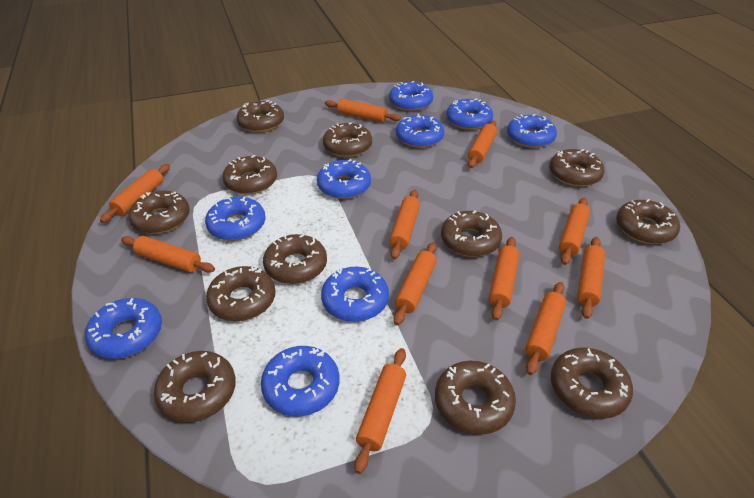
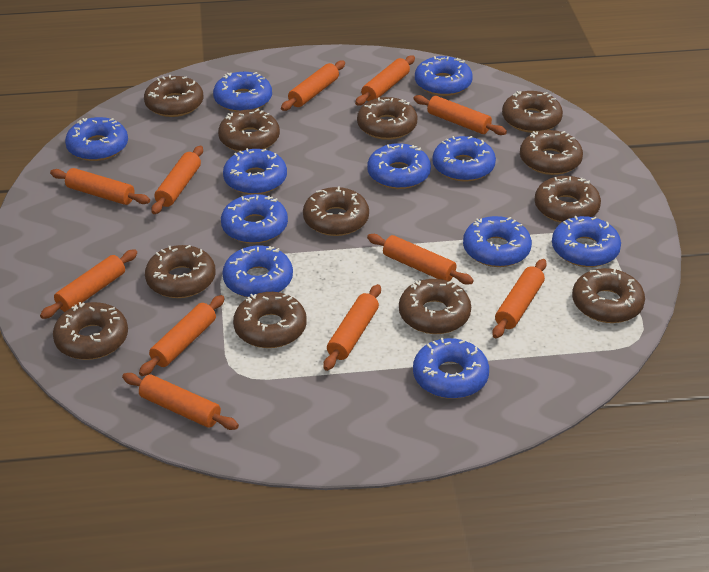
blue donut: [85,298,162,359] [205,197,265,241] [261,346,340,416] [317,159,371,199] [321,267,389,322] [389,81,433,111] [396,114,445,148] [446,98,493,130] [507,114,557,148] = 9 -> [65,117,128,161] [213,72,272,112] [221,194,288,244] [222,246,293,297] [223,148,287,195] [367,143,431,189] [413,338,489,399] [415,56,473,96] [432,136,496,182] [463,216,532,267] [552,216,621,267] = 11

